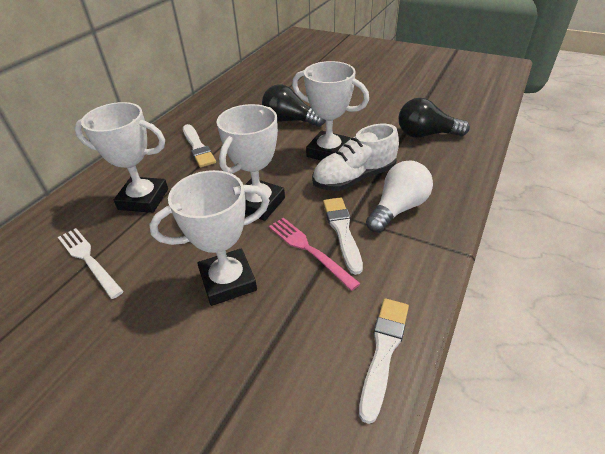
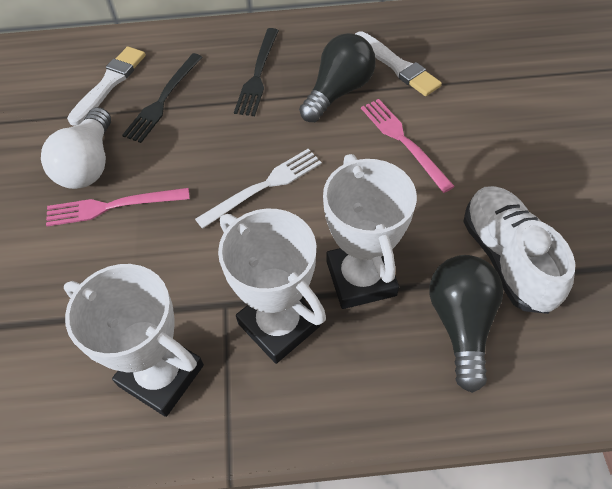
black fork: none = 0 -> [122,53,202,143] [234,28,279,116] = 2
pink fork: [269,218,361,291] = 1 -> [46,188,190,226] [361,99,455,193] = 2
white brush: [183,124,216,167] [323,197,363,275] [359,298,409,424] = 3 -> [67,46,146,126] [355,31,442,96] = 2
white trophy: [74,102,168,213] [149,170,270,306] [216,104,285,221] [292,61,369,160] = 4 -> [64,264,204,417] [218,209,326,364] [323,154,417,309] = 3

